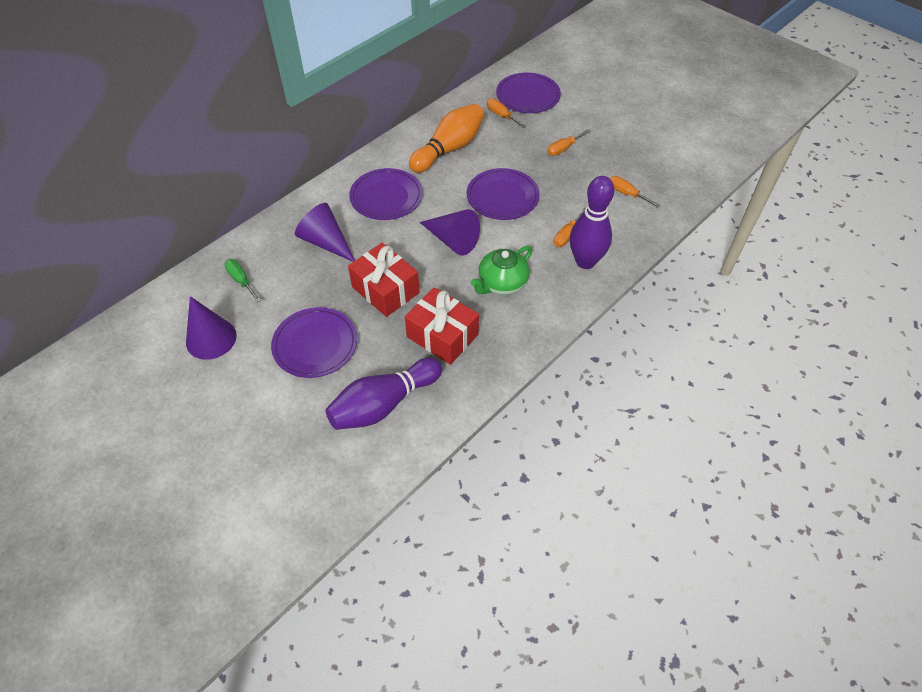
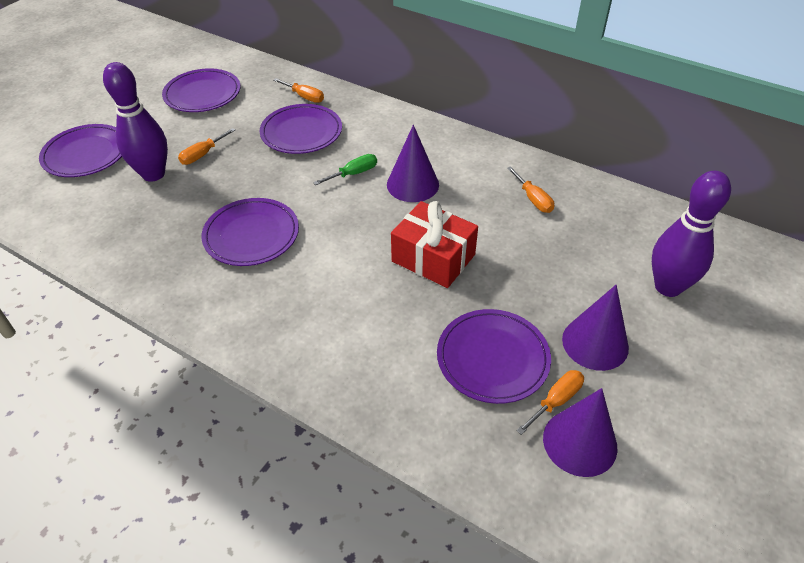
green teapot: [471,246,532,295] = 1 -> none = 0
orange bowling pin: [409,104,485,173] = 1 -> none = 0
purple plate: [271,307,357,378] [349,168,422,220] [467,168,540,220] [496,73,561,113] = 4 -> [39,124,122,177] [162,68,240,112] [201,198,299,266] [260,104,342,154] [437,309,551,404] = 5
red gift: [348,243,420,317] [405,287,479,365] = 2 -> [391,201,478,288] = 1

